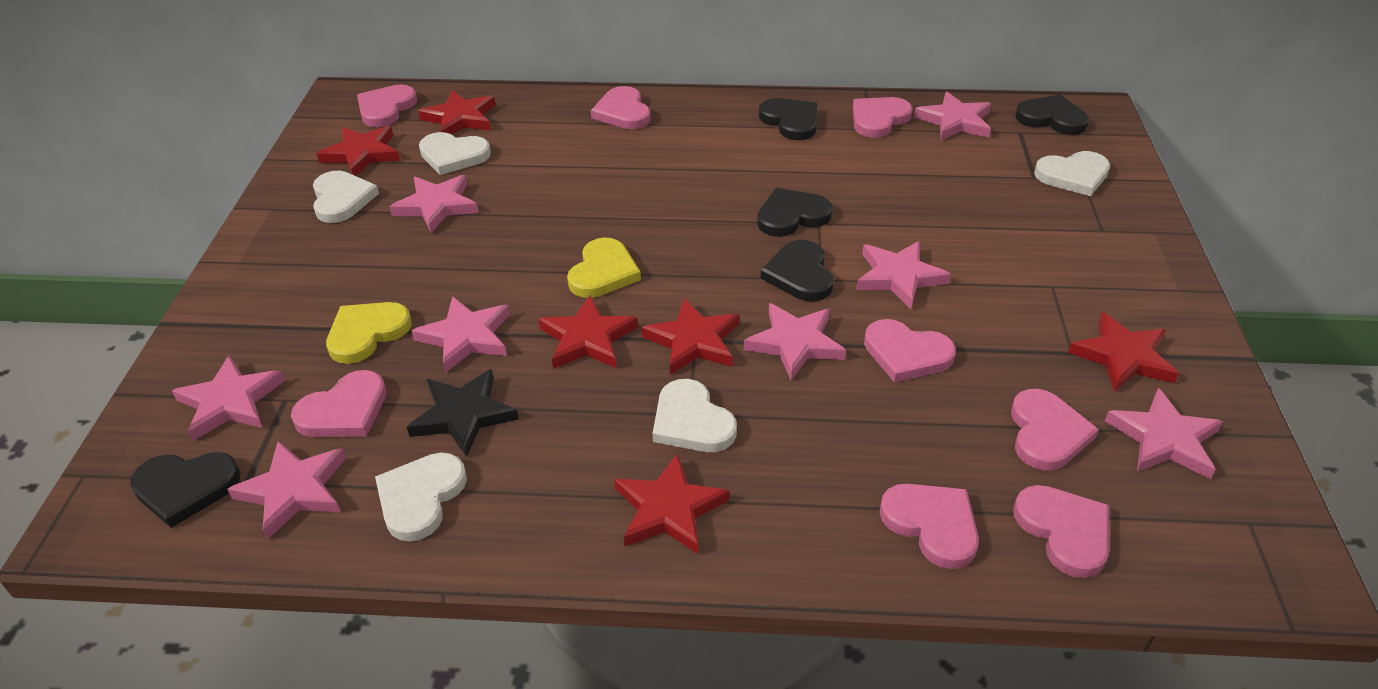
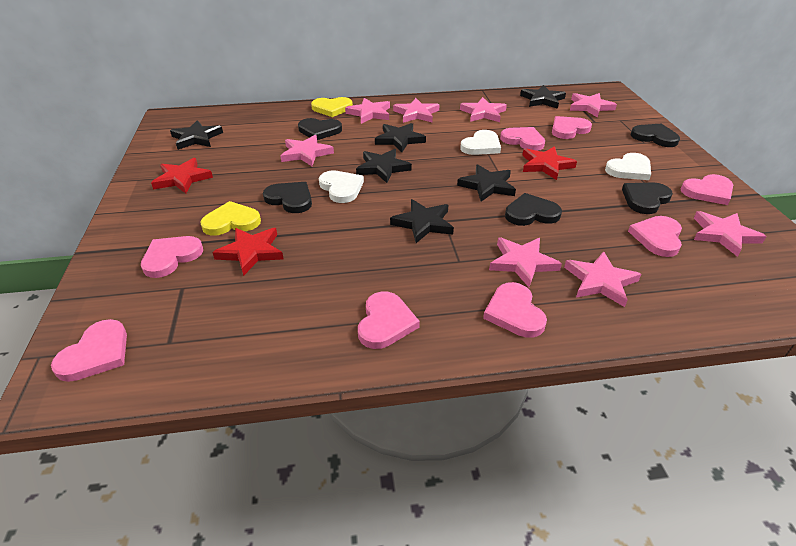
black star: [407,369,519,457] = 1 -> [170,120,223,150] [356,149,412,183] [375,123,426,152] [390,199,454,243] [457,164,516,202] [520,85,566,109] = 6
red star: [316,126,400,176] [418,90,496,135] [538,296,638,369] [614,453,729,554] [641,298,739,375] [1068,312,1179,392] = 6 -> [151,158,213,193] [212,228,284,276] [522,146,577,180] = 3
white heart: [313,171,379,223] [375,453,467,542] [419,132,491,175] [652,379,737,452] [1034,151,1110,196] = 5 -> [319,171,364,203] [460,130,501,155] [605,153,651,180] = 3

